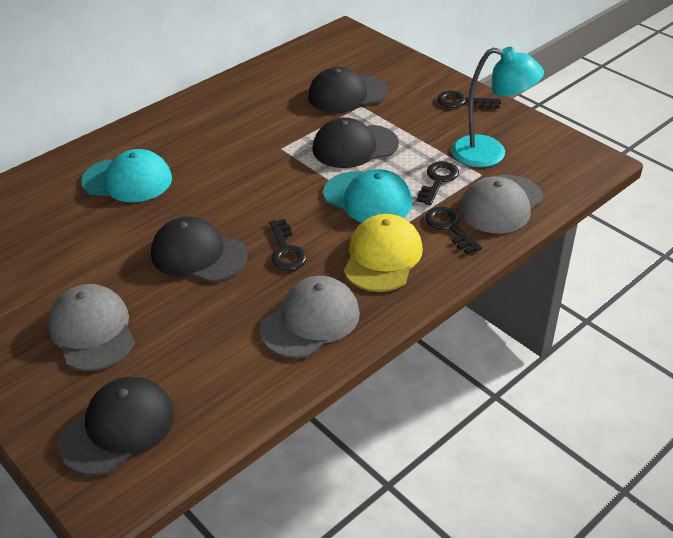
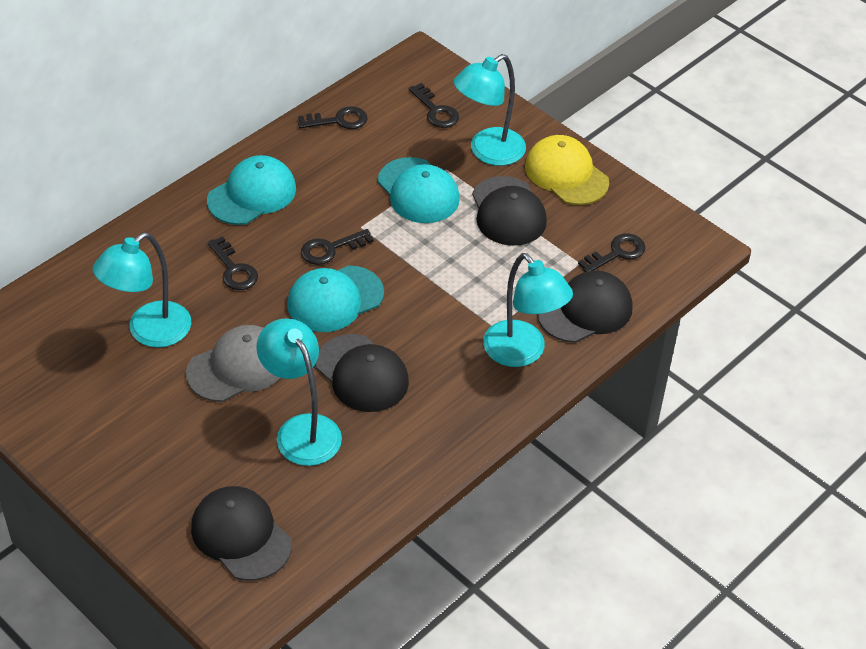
black key: [269,219,307,271] [416,161,459,205] [425,207,482,255] [437,91,501,109] = 4 -> [207,236,258,290] [298,106,367,129] [301,229,374,265] [409,83,459,128] [578,233,645,272] = 5
grey cap: [47,284,135,371] [260,276,360,358] [460,175,543,233] = 3 -> [186,325,280,402] = 1
turquoise cap: [81,149,172,202] [323,169,413,222] = 2 -> [207,155,296,225] [287,265,384,332] [378,157,460,223] = 3
turquoise lamp: [451,47,544,167] = 1 -> [92,232,191,347] [256,318,342,466] [454,54,526,166] [483,253,573,367] = 4

